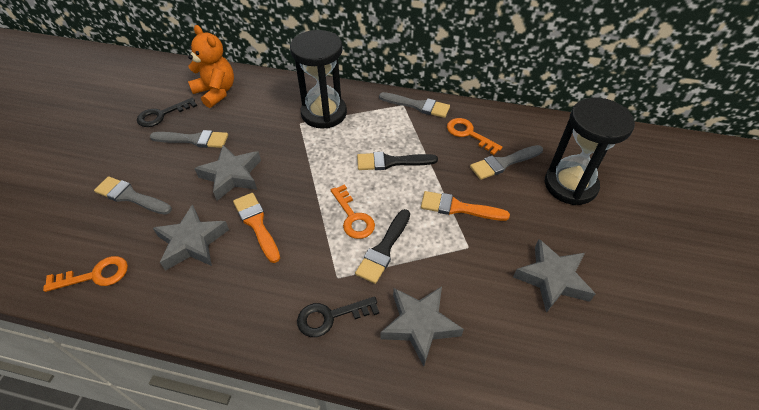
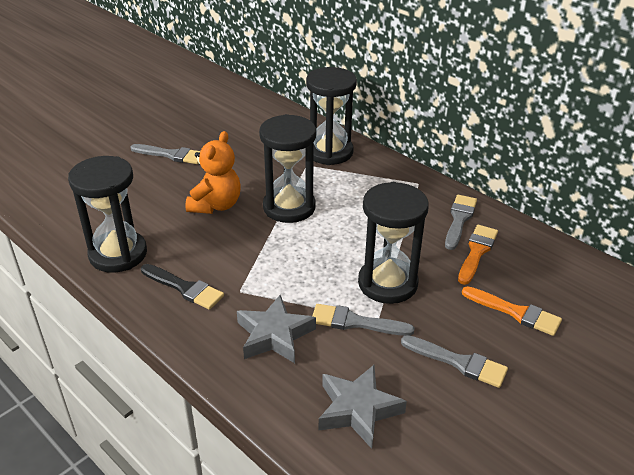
black brush: [355,209,410,284] [357,152,438,170] = 2 -> [141,264,224,310] = 1
black hourglass: [290,30,347,129] [545,98,635,205] = 2 -> [68,156,147,273] [259,114,316,223] [306,67,357,165] [358,182,429,304] = 4
black key: [137,98,197,127] [297,296,379,337] = 2 -> none = 0
grey star: [153,204,229,271] [194,145,261,201] [380,286,464,366] [513,239,595,313] = 4 -> [237,295,316,363] [319,365,407,449] = 2
orange key: [43,256,128,292] [331,184,375,239] [447,118,502,155] = 3 -> none = 0

